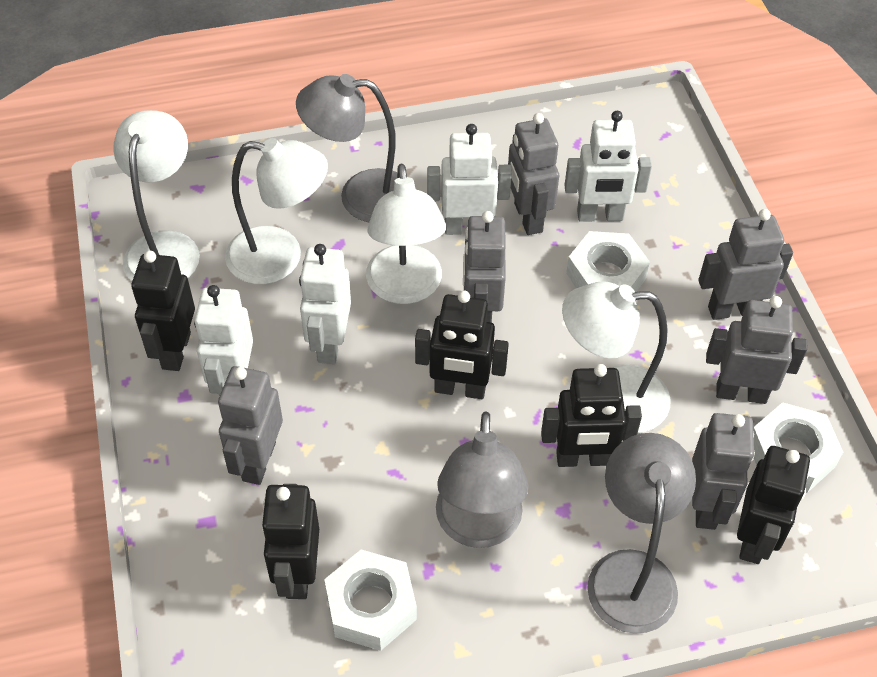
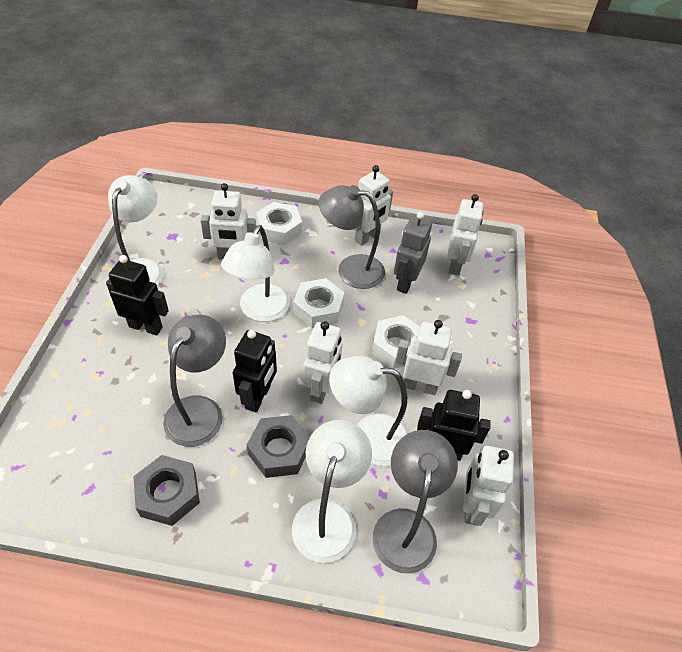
black robot: [131,251,195,371] [261,484,319,599] [415,291,509,399] [541,364,642,467] [737,446,810,564] = 5 -> [106,255,169,335] [233,330,277,413] [417,390,491,461] = 3
grey nut: none = 0 -> [133,455,200,526] [247,415,310,478] = 2
grey robot: [218,366,283,485] [463,211,506,323] [508,113,559,235] [692,413,755,530] [698,209,793,320] [706,296,808,404] = 6 -> [394,212,432,294] = 1
white robot: [194,285,253,396] [299,244,351,364] [427,124,512,235] [565,111,652,222] = 4 -> [200,183,256,259] [303,321,342,404] [354,165,393,246] [395,320,462,395] [447,194,483,275] [463,445,514,526] = 6

